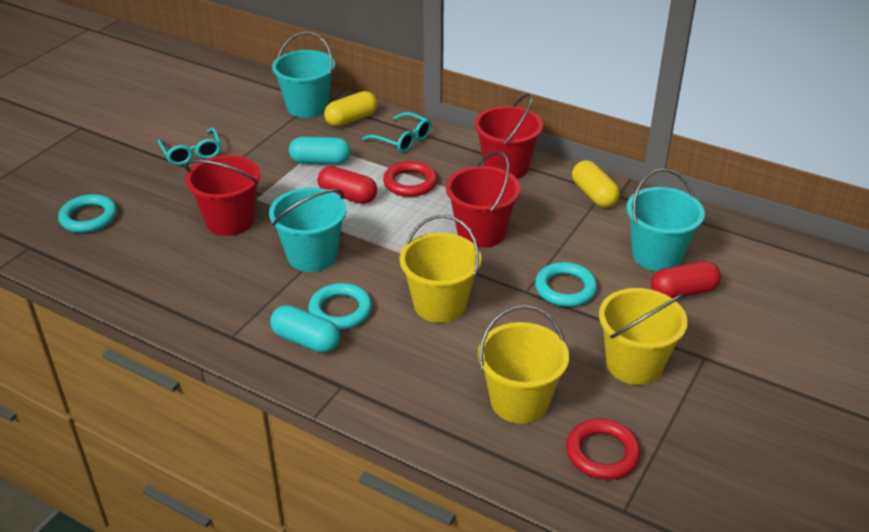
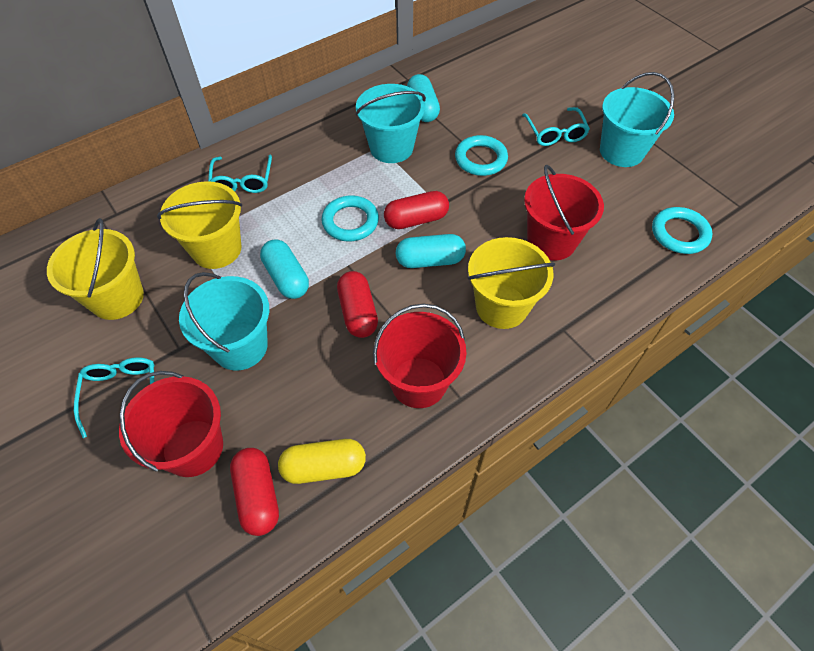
red capsule: [317,166,377,204] [651,261,721,299] = 2 -> [230,448,279,536] [337,271,378,338] [384,191,449,229] = 3
red ring: [383,161,438,197] [566,419,641,480] = 2 -> none = 0
turquoise capsule: [270,305,340,353] [289,137,351,165] = 2 -> [260,239,309,299] [396,234,466,268] [407,74,440,122] = 3
turquoise glasses: [158,128,221,165] [362,112,432,153] = 2 -> [74,357,155,438] [208,155,272,193] [522,107,590,146] = 3
yellow capsule: [324,91,378,127] [572,160,620,208] = 2 -> [278,439,366,484] = 1

